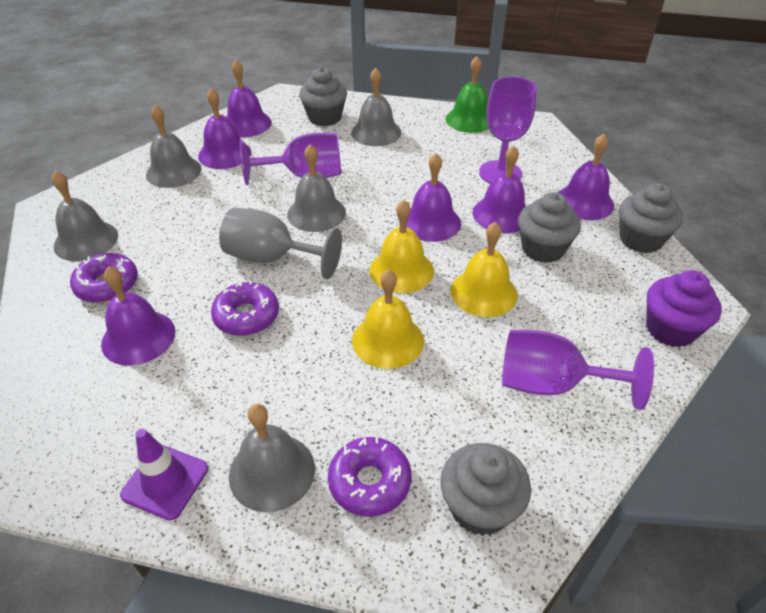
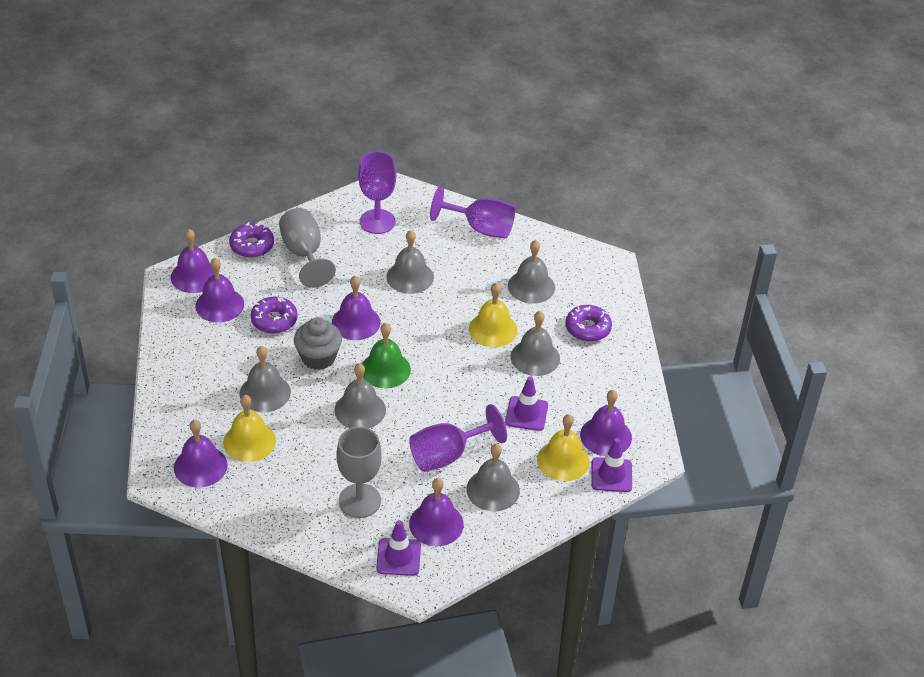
grey bell: [52,171,118,261] [146,105,201,188] [229,404,315,512] [287,144,346,232] [351,68,401,146] = 5 -> [240,346,291,412] [335,363,386,428] [386,230,434,294] [466,444,520,511] [508,240,555,304] [511,311,560,376] = 6
grey cupcake: [299,67,347,126] [440,443,531,536] [518,192,581,263] [619,183,683,253] = 4 -> [294,318,342,370] = 1
grey goblet: [219,208,342,279] = 1 -> [279,208,336,288] [337,427,381,518] = 2
purple cupcake: [646,270,721,347] = 1 -> none = 0
purple traffic cone: [120,429,208,520] = 1 -> [376,520,421,576] [505,376,548,431] [591,438,632,492] = 3

